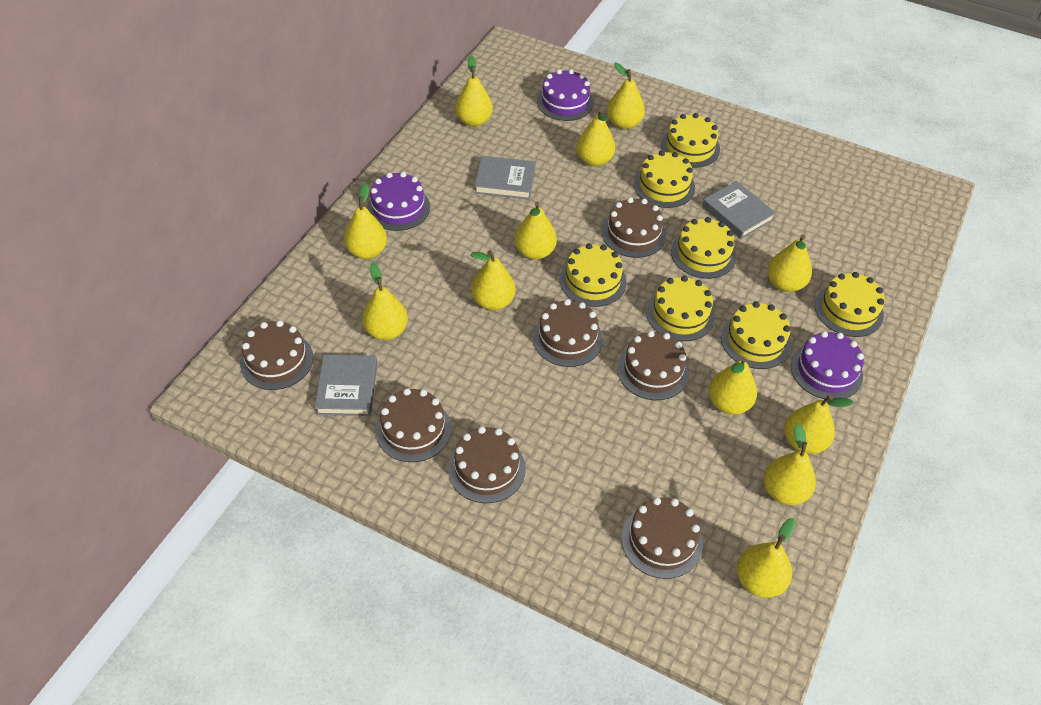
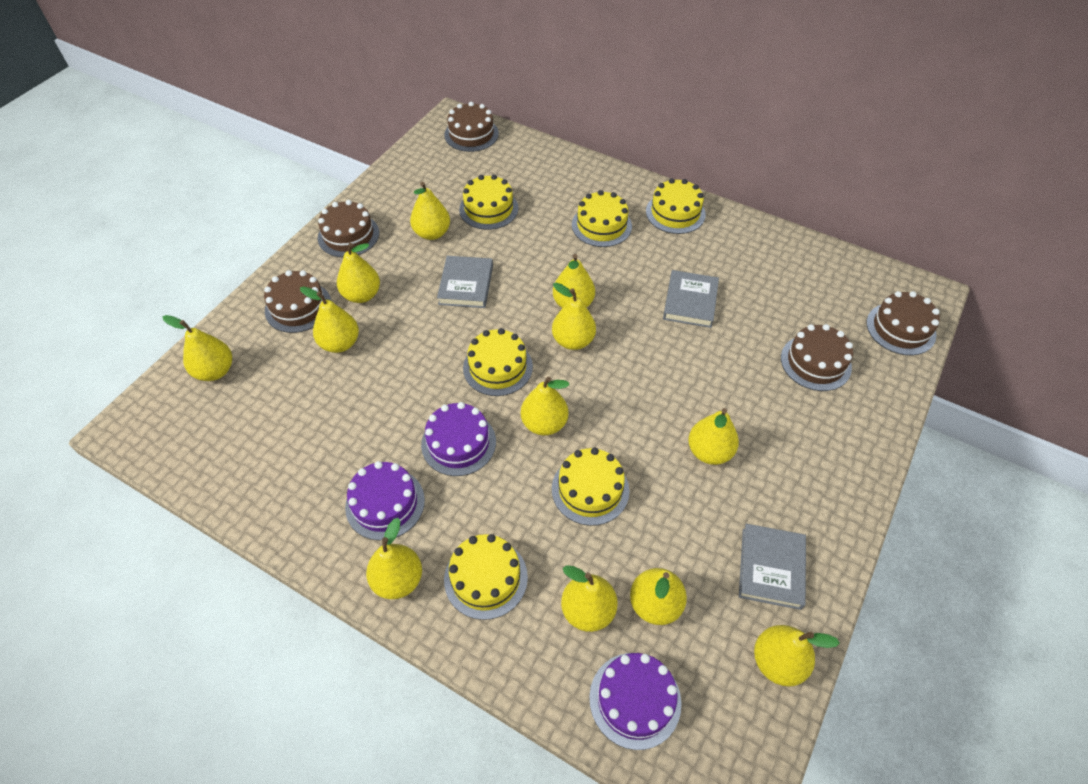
brown cake: [240,320,313,390] [376,388,451,462] [448,427,526,503] [533,299,603,367] [602,197,666,258] [617,331,689,400] [622,497,703,579] = 7 -> [264,270,331,333] [318,200,379,257] [444,102,499,152] [781,324,853,391] [867,291,940,355] = 5
yellow cake: [560,243,627,307] [634,151,695,208] [646,276,715,341] [661,113,720,168] [671,217,737,279] [721,301,791,369] [815,272,885,337] = 7 -> [444,534,528,620] [459,174,518,230] [463,328,533,396] [552,447,629,526] [572,190,632,247] [646,178,706,234] = 6

